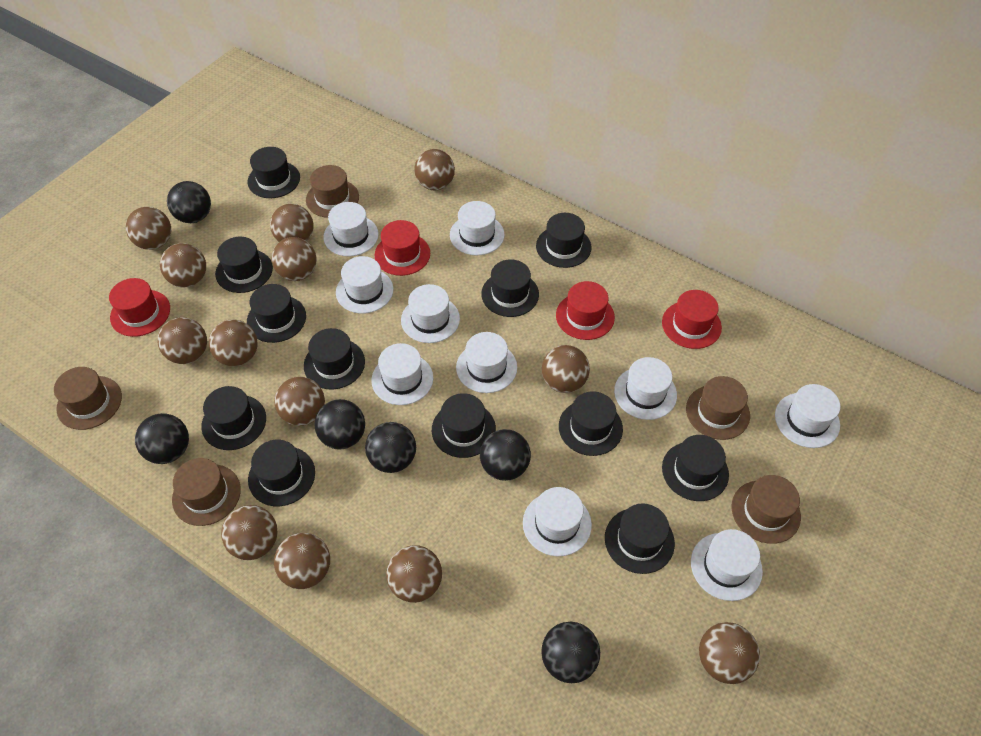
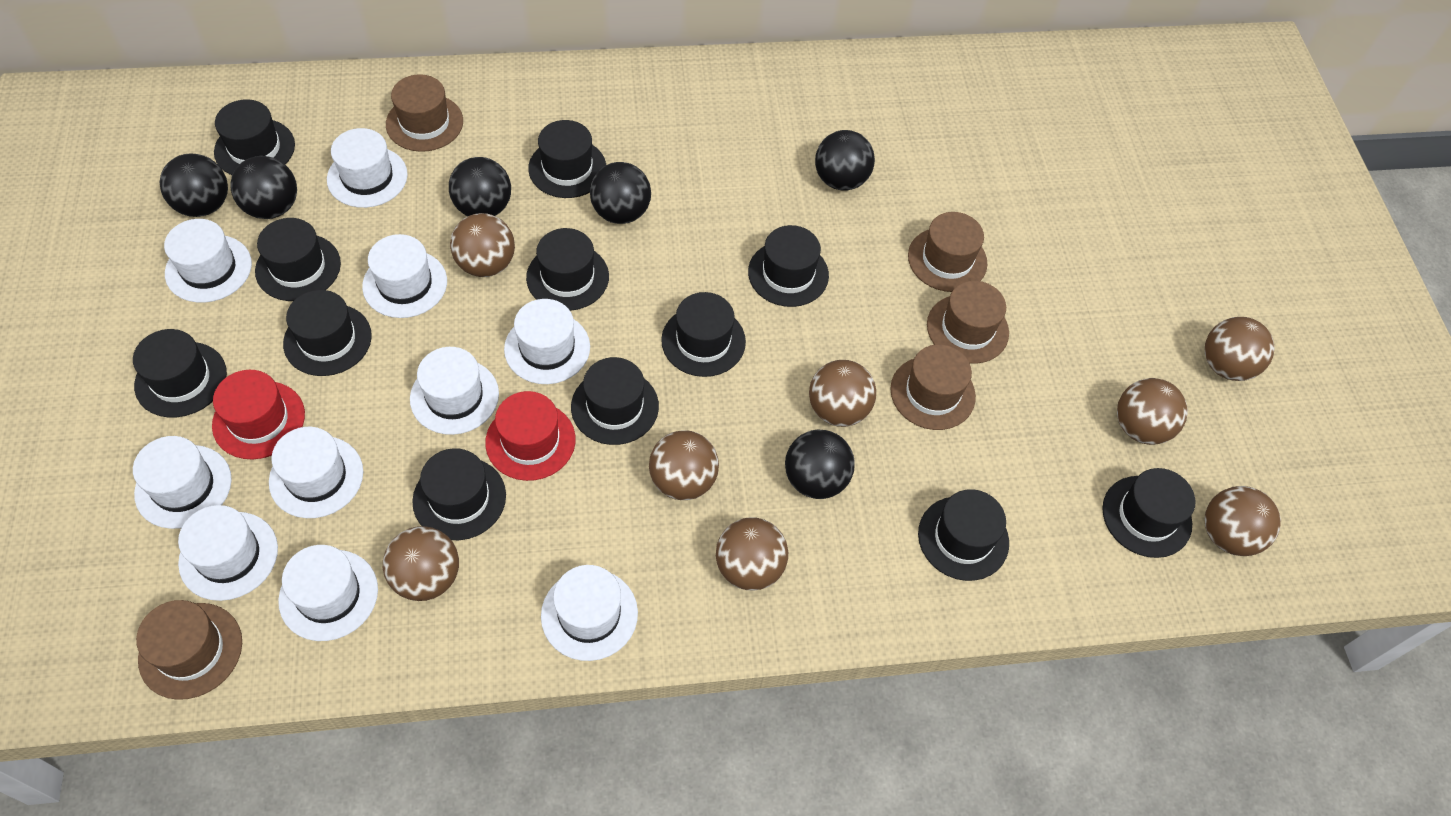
brown ball: [126,207,171,250] [157,317,207,364] [160,243,206,287] [209,319,257,366] [221,505,277,560] [270,204,314,242] [272,237,316,281] [274,533,330,589] [275,377,325,426] [386,545,442,603] [414,149,455,190] [542,345,590,393] [699,622,760,684] = 13 -> [383,526,459,601] [450,213,515,277] [649,430,719,500] [716,517,788,591] [809,360,876,427] [1117,378,1188,445] [1205,317,1274,381] [1205,486,1281,556] = 8
red hat: [109,278,170,337] [375,220,430,276] [556,281,615,340] [662,290,722,349] = 4 -> [212,370,305,459] [485,391,576,481] = 2

